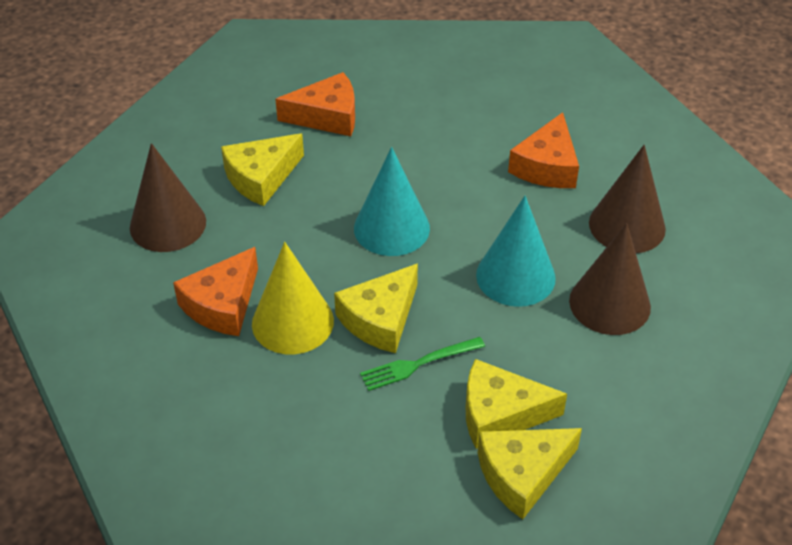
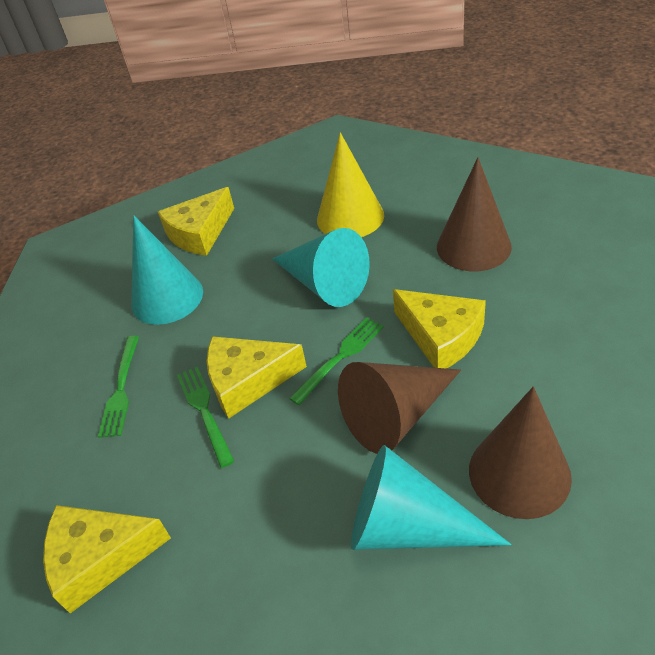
green fork: [360,337,485,391] = 1 -> [98,336,139,438] [177,367,235,468] [289,318,384,405] = 3
orange cheese: [173,247,258,336] [275,72,355,136] [508,112,579,188] = 3 -> none = 0
turquoise cone: [354,147,430,256] [476,196,556,307] = 2 -> [131,215,203,325] [272,228,370,307] [351,445,511,550] = 3

